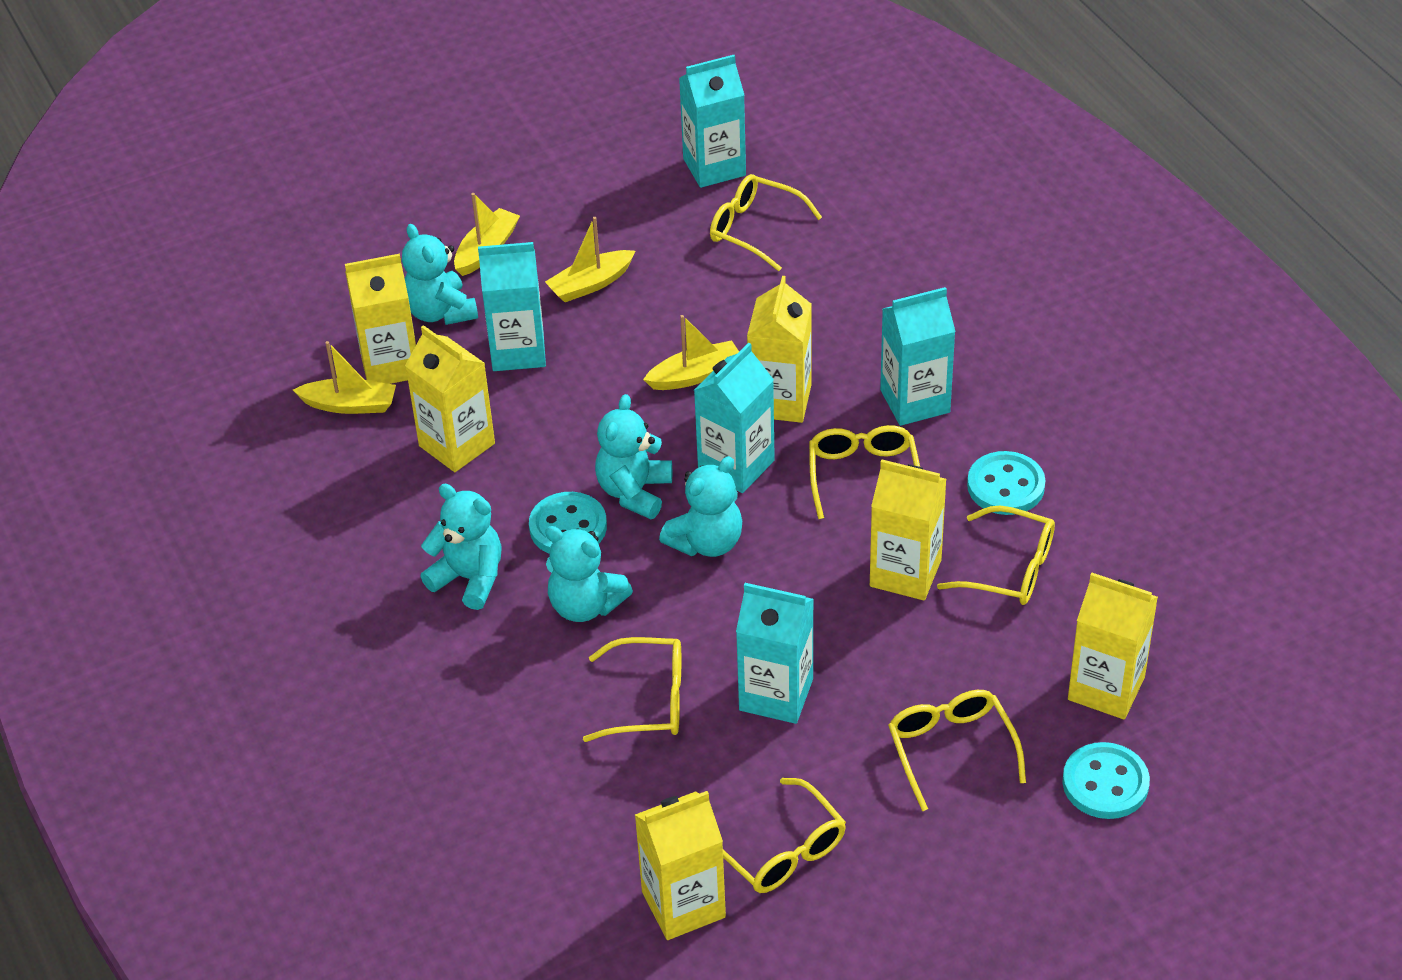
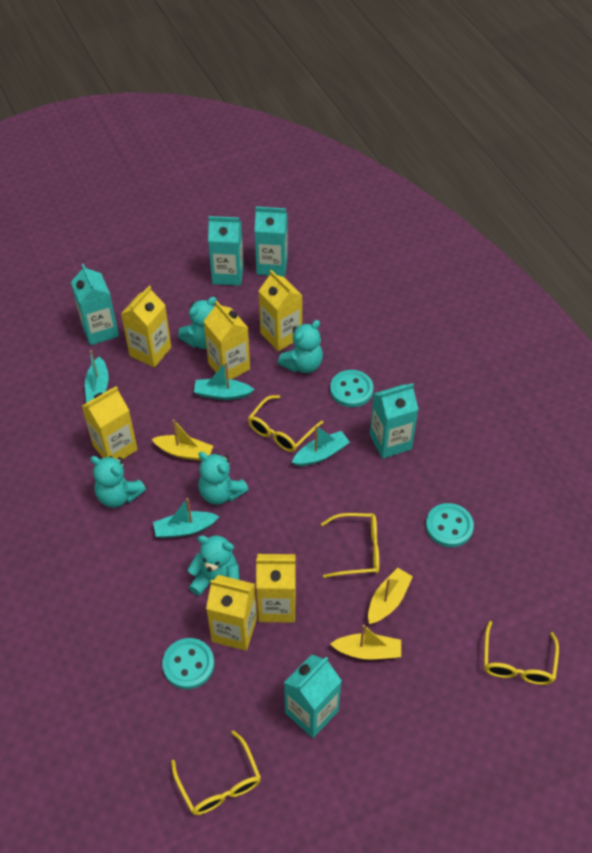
turquoise boat: none = 0 -> [85,350,109,403] [153,498,220,538] [194,362,254,400] [292,426,350,466] = 4
yellow boat: [293,341,396,414] [454,193,520,276] [545,217,635,302] [643,315,739,390] = 4 -> [152,419,213,461] [331,624,401,659] [368,568,413,624] = 3
yellow glasses: [583,637,681,742] [710,174,822,271] [723,778,846,893] [809,425,920,519] [888,690,1026,811] [937,506,1055,605] = 6 -> [171,730,261,815] [248,395,324,452] [321,513,379,578] [484,621,559,685] = 4

